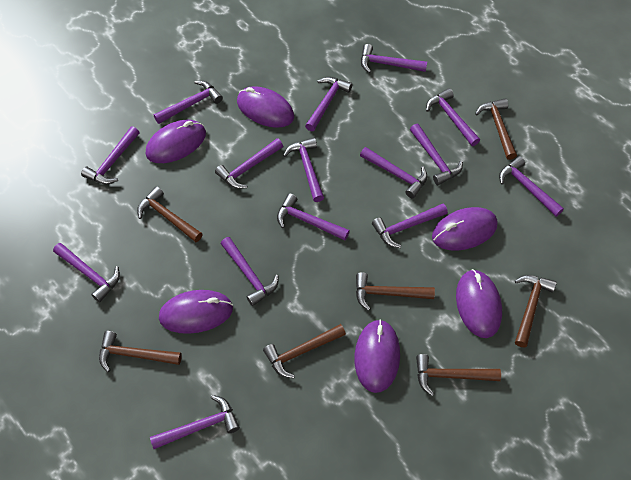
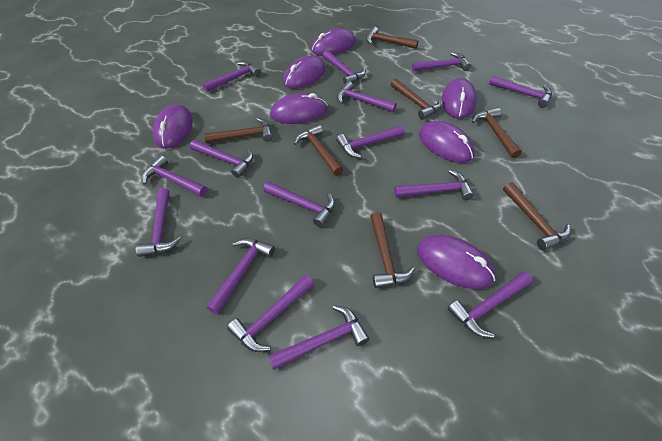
purple mouse: [146,120,206,163] [159,290,233,334] [237,86,294,128] [355,320,400,393] [432,207,498,251] [456,269,502,338] = 6 -> [153,104,193,149] [270,93,328,124] [283,56,326,89] [311,28,356,56] [417,234,495,289] [419,121,475,163] [442,78,477,119] = 7

